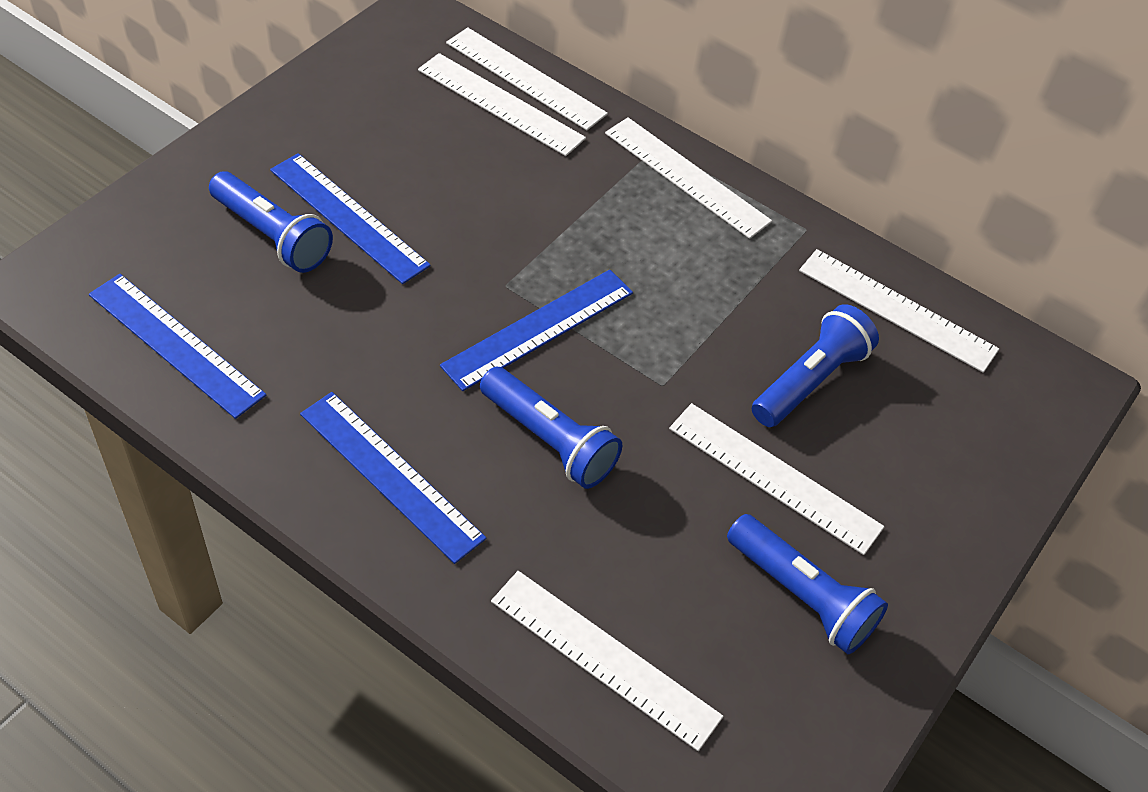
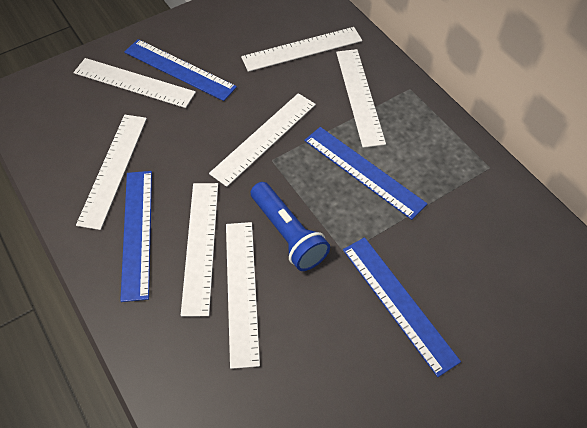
blue flashlight: [209,172,333,273] [480,367,622,489] [727,514,888,654] [752,304,879,427] = 4 -> [251,182,330,271] = 1
white ruler: [418,53,586,156] [446,27,608,130] [491,571,723,751] [605,117,772,239] [669,403,884,555] [799,249,999,373] = 6 -> [74,58,196,108] [76,115,147,230] [181,183,218,317] [209,93,316,187] [226,222,260,369] [241,27,362,72] [336,49,386,148] = 7

